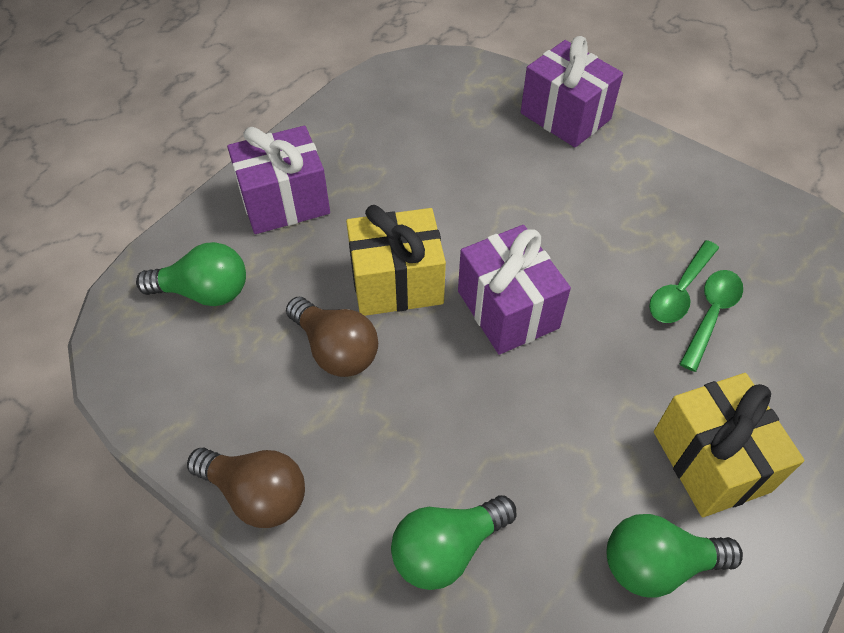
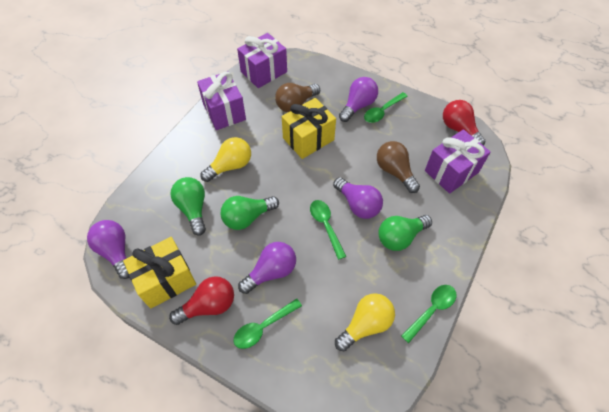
green spoon: [649,240,719,323] [680,270,743,372] = 2 -> [233,298,302,349] [310,200,347,260] [364,92,408,123] [401,285,456,343] = 4
purple light bulb: none = 0 -> [87,220,129,279] [238,242,296,294] [333,177,383,219] [339,77,378,122] = 4
red light bulb: none = 0 -> [169,276,234,325] [443,100,486,146] = 2
yellow light bulb: none = 0 -> [201,137,251,182] [335,293,395,351] = 2

